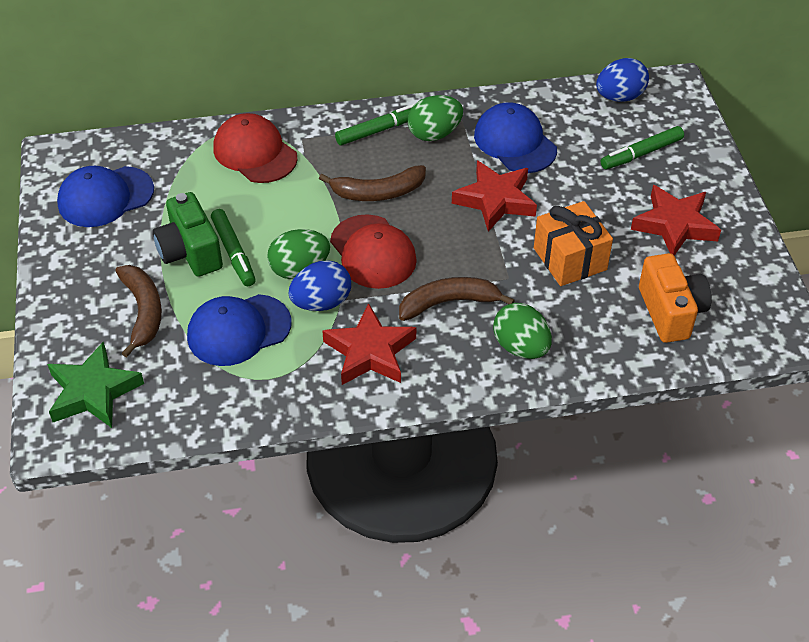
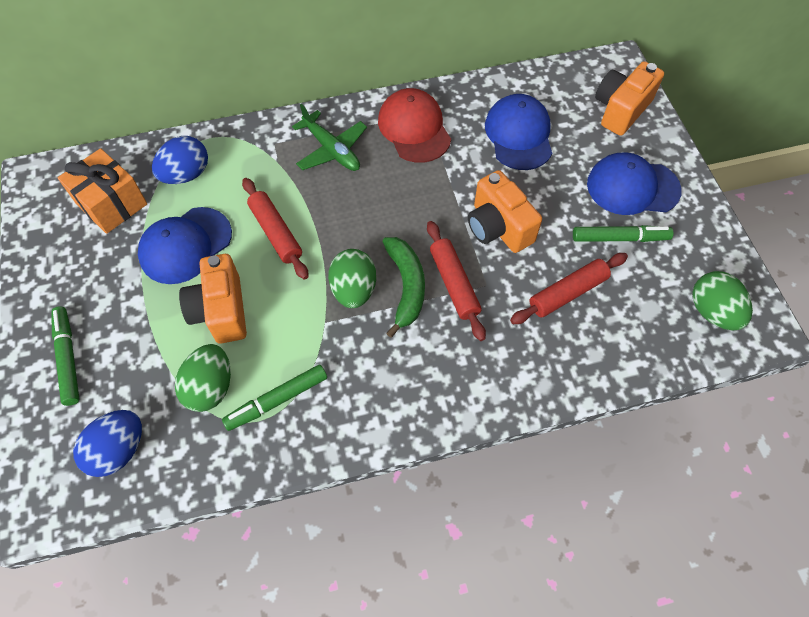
brown banana: [115,265,162,358] [319,165,426,201] [399,277,515,321] = 3 -> none = 0
green banana: none = 0 -> [382,237,425,338] = 1
green camera: [153,192,223,277] = 1 -> none = 0
green plane: none = 0 -> [292,104,367,171] = 1
green star: [47,341,144,428] = 1 -> none = 0
orange camera: [639,253,712,343] = 1 -> [179,254,247,344] [468,170,542,253] [595,61,664,136] = 3
red cap: [213,113,298,183] [330,214,417,289] = 2 -> [378,88,451,163] = 1
red rolling pin: none = 0 -> [242,178,308,280] [427,221,486,341] [510,253,628,324] = 3
red star: [322,303,416,385] [452,160,537,232] [631,185,721,256] = 3 -> none = 0

